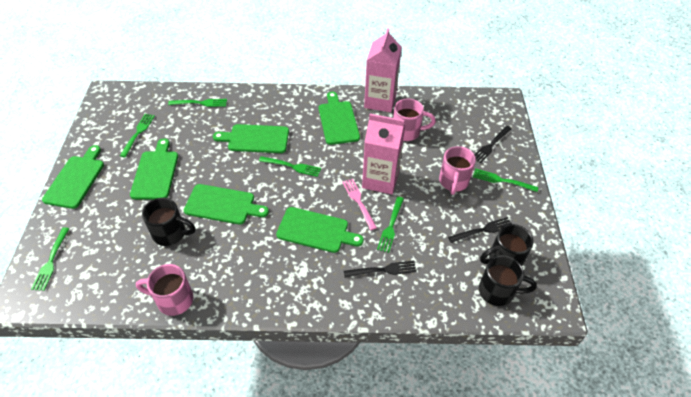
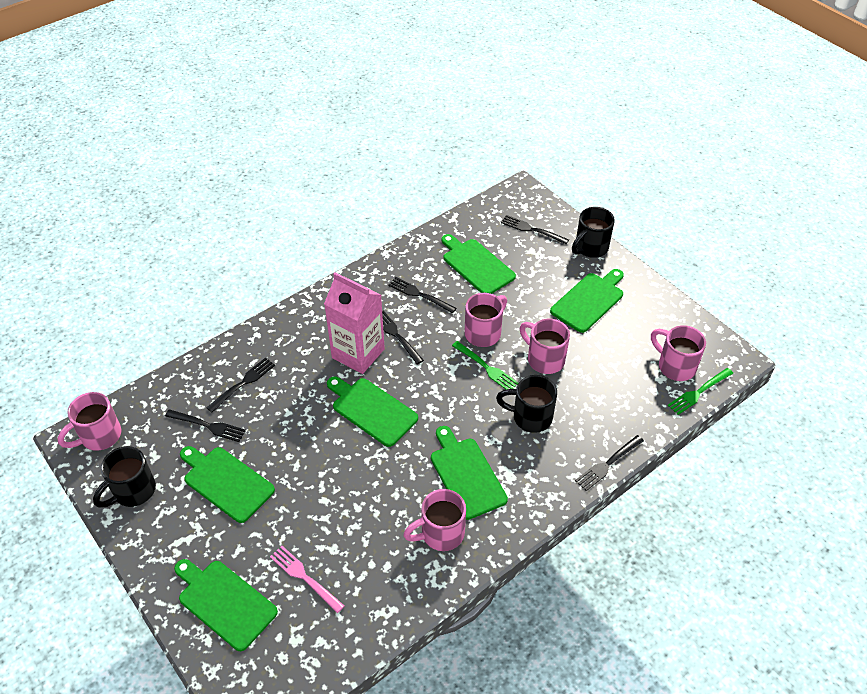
black fork: [344,260,417,278] [448,217,512,243] [474,126,512,163] = 3 -> [165,409,246,442] [206,357,275,412] [382,310,424,364] [388,277,457,313] [501,215,569,244] [575,435,644,491] = 6
green fork: [31,227,70,291] [120,114,155,157] [168,99,227,107] [259,156,321,177] [377,197,404,253] [473,168,538,192] = 6 -> [452,341,518,389] [668,368,733,415] = 2
pink carton: [362,114,405,194] [364,28,402,112] = 2 -> [324,272,385,374] = 1
pink mug: [136,264,193,316] [393,98,436,141] [439,146,476,195] = 3 -> [58,392,121,451] [403,489,466,551] [465,293,507,347] [520,319,570,374] [651,325,706,381] = 5

